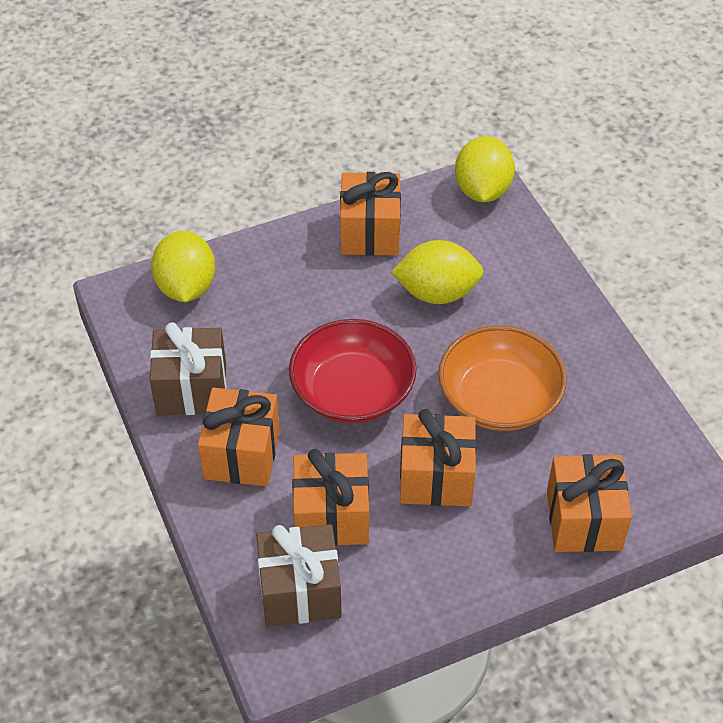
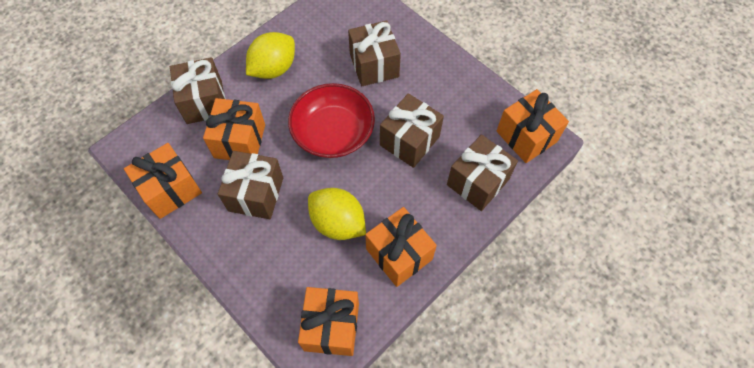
brown gift: [149,322,226,415] [256,524,342,627] = 2 -> [170,57,225,124] [218,151,283,219] [348,20,401,86] [380,93,444,168] [447,134,518,211] = 5
orange bowl: [438,326,567,431] = 1 -> none = 0
yellow lemon: [151,231,215,302] [391,240,484,304] [455,136,515,202] = 3 -> [246,32,295,79] [308,188,366,240] = 2

